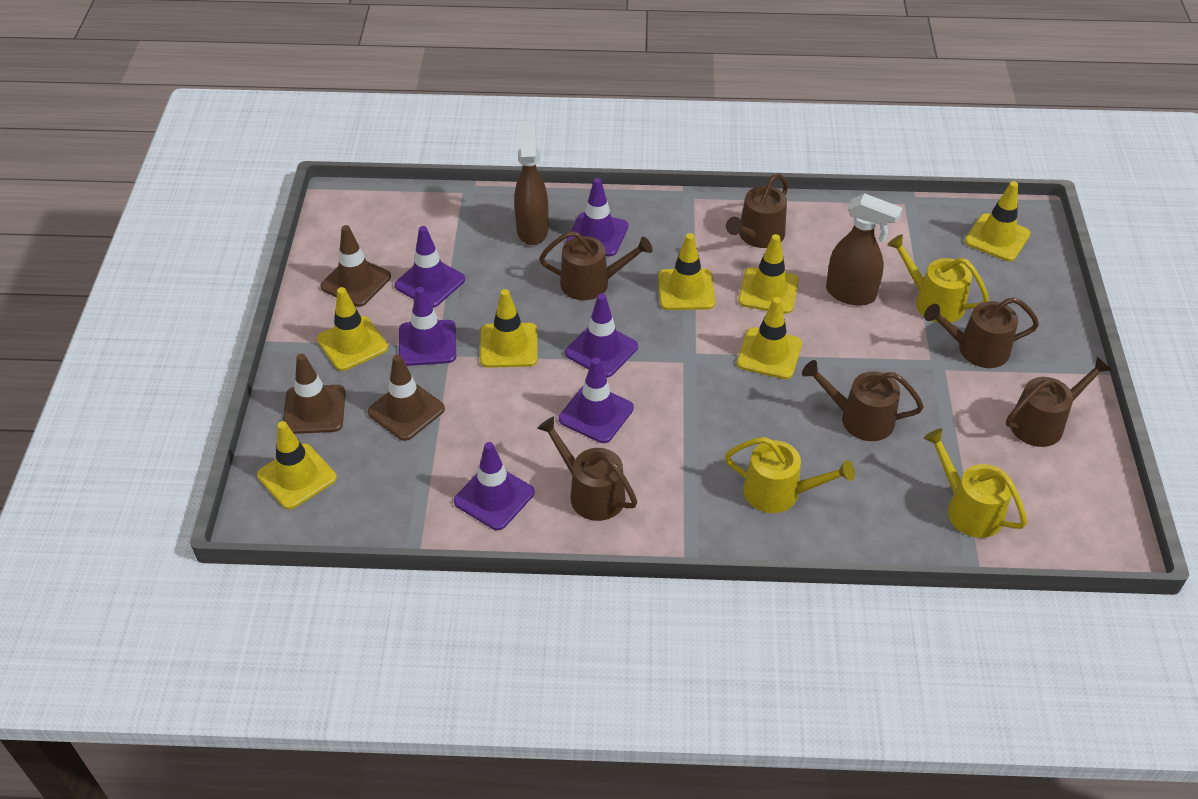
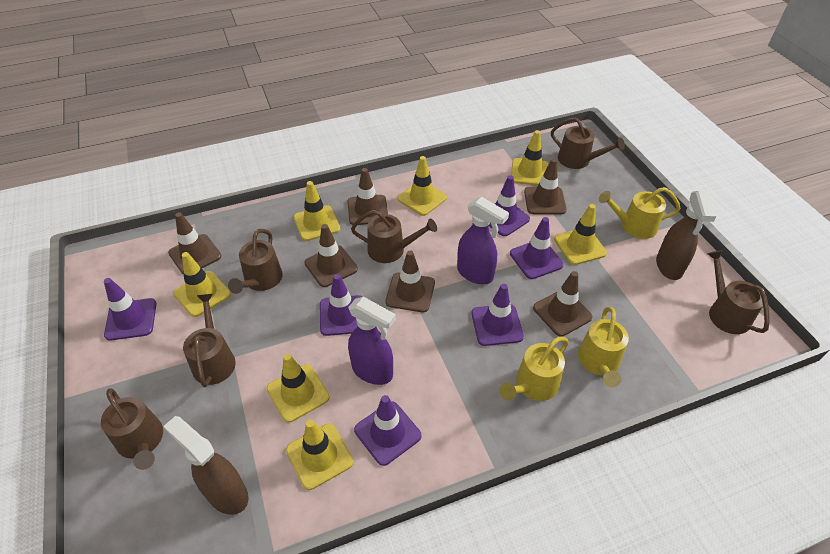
brown traffic cone: [283,354,346,434] [321,225,391,307] [368,354,445,441] = 3 -> [168,212,222,275] [304,224,358,287] [348,168,388,225] [385,251,435,312] [524,159,567,214] [533,271,592,337] = 6
purple spray bottle: none = 0 -> [348,296,396,385] [457,196,509,284] = 2

